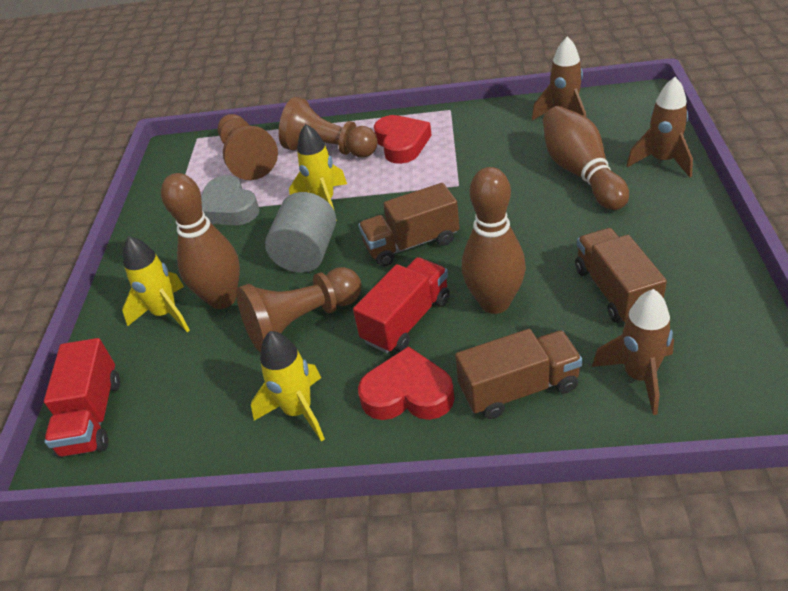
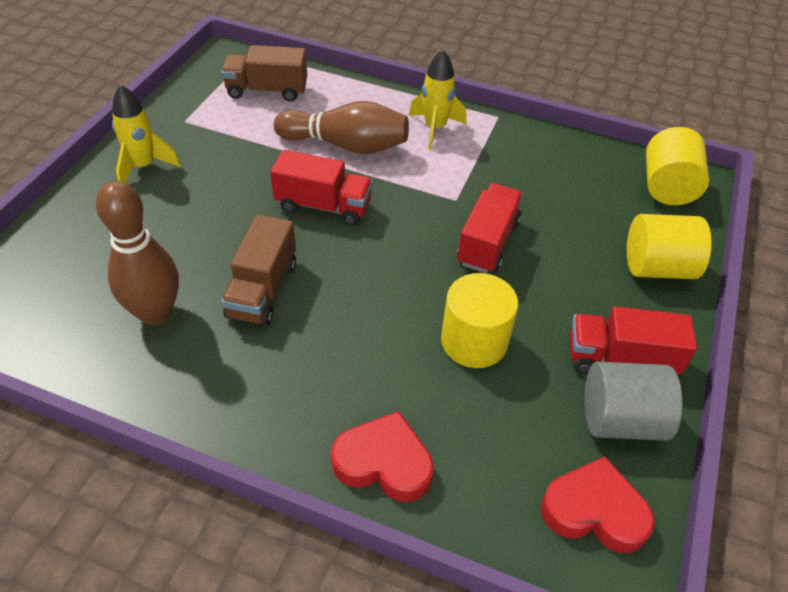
brown bowling pin: [161,173,240,309] [462,167,526,314] [543,106,629,210] = 3 -> [96,181,179,325] [274,101,409,154] = 2
brown pawn: [218,114,278,180] [236,267,361,352] [279,97,378,158] = 3 -> none = 0
brown rocket: [532,36,586,120] [592,289,674,415] [626,77,693,177] = 3 -> none = 0
brown truck: [358,183,459,266] [455,329,583,419] [575,228,667,323] = 3 -> [221,45,307,102] [221,215,296,326] = 2
grey heart: [201,175,260,225] = 1 -> none = 0
red truck: [44,338,120,458] [353,257,450,353] = 2 -> [270,150,373,226] [457,183,523,273] [570,306,697,374] = 3
yellow cylinder: none = 0 -> [441,273,518,368] [627,214,712,279] [646,127,710,205] = 3
yellow rocket: [122,236,190,332] [251,331,325,441] [289,124,347,221] = 3 -> [112,85,181,183] [409,49,467,150] = 2

